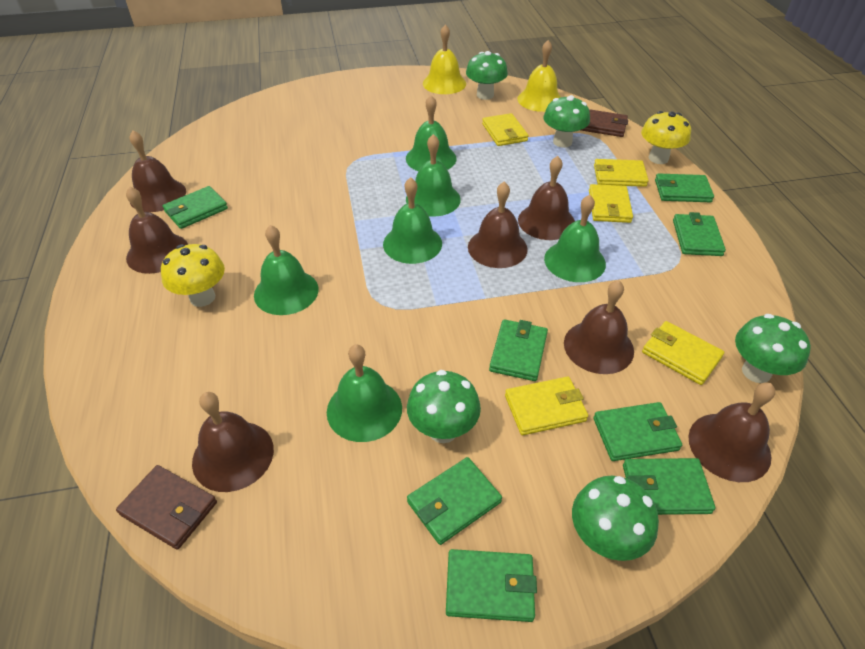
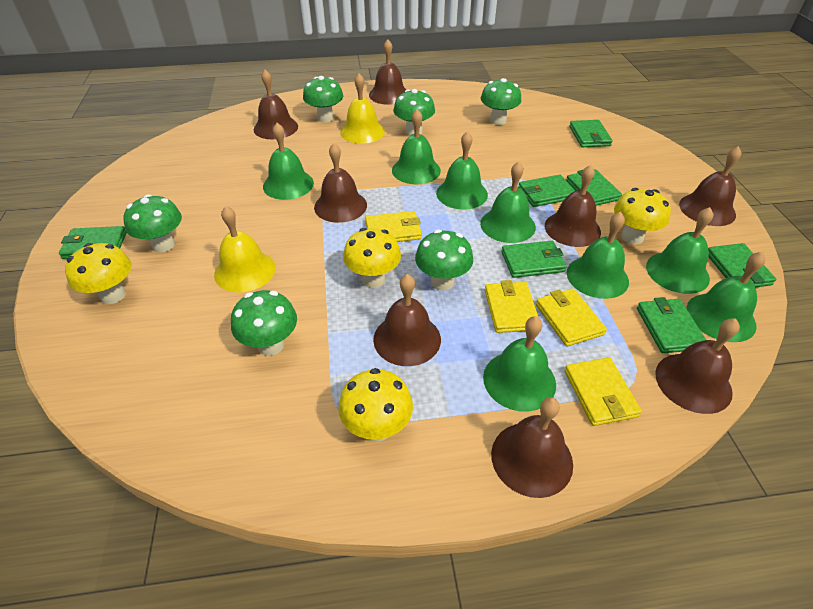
brown bell: [126,186,188,274] [130,130,186,212] [192,392,274,492] [468,182,528,268] [518,156,575,240] [564,280,634,374] [688,383,775,482] = 7 -> [254,70,298,139] [314,143,367,223] [369,39,406,105] [373,274,441,366] [491,397,573,498] [545,165,601,247] [655,318,740,414] [679,146,742,226] = 8
brown wallet: [116,465,217,550] [581,109,628,137] = 2 -> none = 0
green bell: [254,225,319,315] [327,344,402,442] [383,177,442,264] [406,95,457,171] [406,134,461,216] [544,195,606,282] = 6 -> [263,123,314,200] [392,109,441,184] [436,131,488,210] [480,161,536,243] [483,316,556,412] [567,212,629,299] [646,207,713,294] [686,252,765,342] = 8
green mushroom: [407,370,481,443] [466,51,508,100] [543,95,590,148] [572,476,659,561] [735,314,811,383] = 5 -> [123,194,182,253] [231,290,297,356] [303,76,343,122] [393,89,435,136] [415,230,473,291] [481,78,521,125] = 6
green wallet: [163,186,228,229] [407,457,502,545] [446,549,537,622] [489,319,548,381] [593,402,682,461] [623,458,715,515] [655,173,714,202] [673,212,726,256] = 8 -> [59,226,127,259] [501,241,567,278] [518,175,575,207] [566,169,622,206] [569,120,613,147] [637,297,706,353] [708,243,776,287] = 7
yellow mushroom: [161,244,225,307] [641,111,691,164] = 2 -> [65,243,131,304] [338,368,413,442] [343,228,401,288] [614,188,671,244] = 4
yellow wallet: [482,113,529,146] [505,377,588,435] [589,184,633,223] [594,159,649,187] [642,321,724,385] = 5 -> [365,211,422,242] [485,280,539,333] [536,289,607,346] [565,357,642,426] = 4

